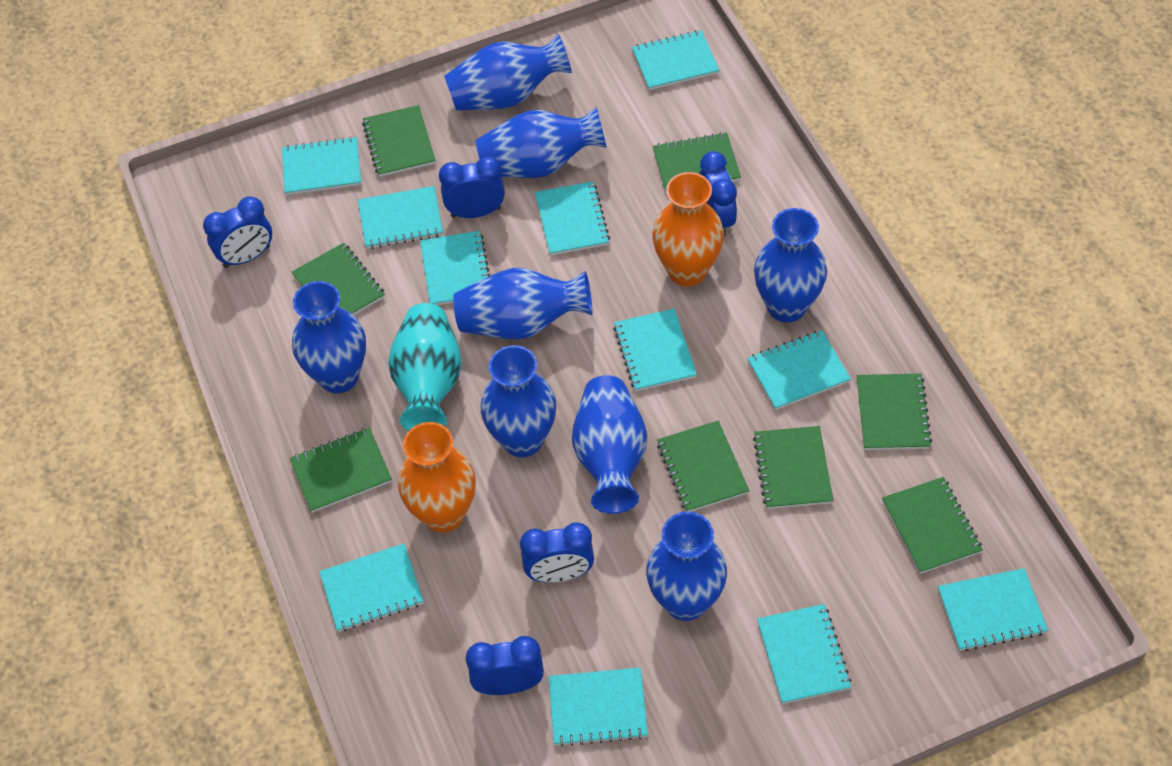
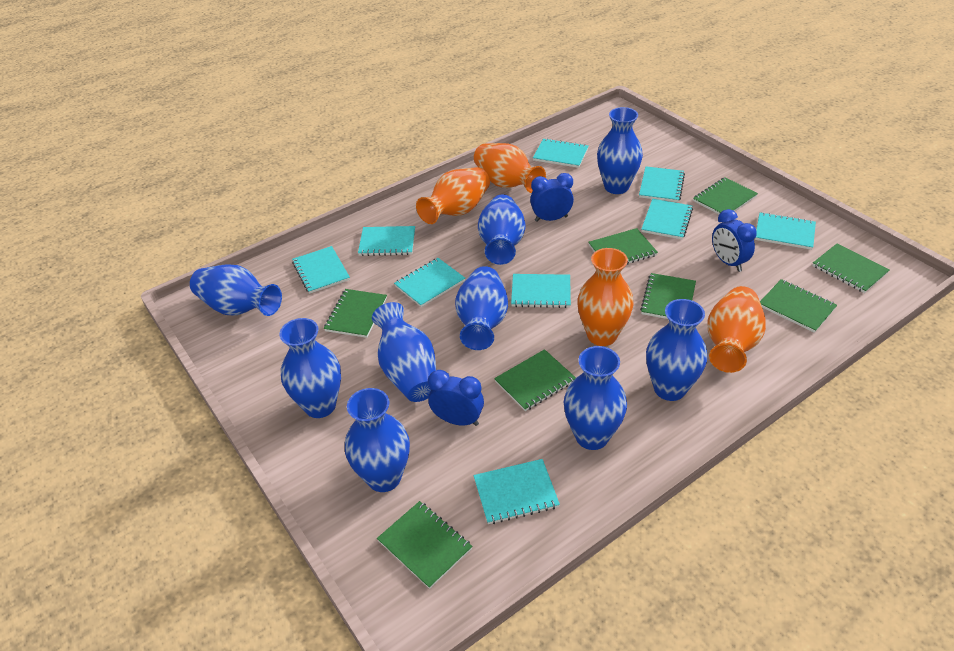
blue clock: [203,196,272,268] [439,156,505,218] [466,636,544,695] [520,522,594,583] [700,151,737,237] = 5 -> [428,370,484,426] [530,173,574,222] [712,209,757,272] = 3
blue vase: [292,281,366,393] [444,34,572,110] [453,268,592,339] [476,107,607,178] [481,345,556,457] [572,375,647,514] [646,512,727,621] [754,208,827,323] = 8 -> [190,264,282,316] [279,318,341,418] [345,388,410,492] [372,302,436,402] [455,266,508,350] [478,195,525,265] [564,346,627,450] [597,107,643,194] [646,299,707,401] = 9
orange vase: [398,422,476,533] [652,172,724,287] = 2 -> [416,167,490,224] [474,143,546,193] [577,248,634,346] [708,286,766,373] = 4
turquoise notebook: [282,136,361,195] [319,544,424,632] [358,186,443,249] [420,231,490,305] [535,181,610,256] [549,668,648,747] [613,309,697,391] [632,30,719,90] [747,330,851,410] [757,604,851,704] [938,568,1048,651] = 11 -> [292,246,350,294] [358,226,415,256] [394,258,465,307] [473,459,560,524] [511,274,571,308] [533,138,588,168] [639,166,685,202] [641,199,693,239] [755,212,816,250] = 9
turquoise vase: [388,303,462,431] = 1 -> none = 0

